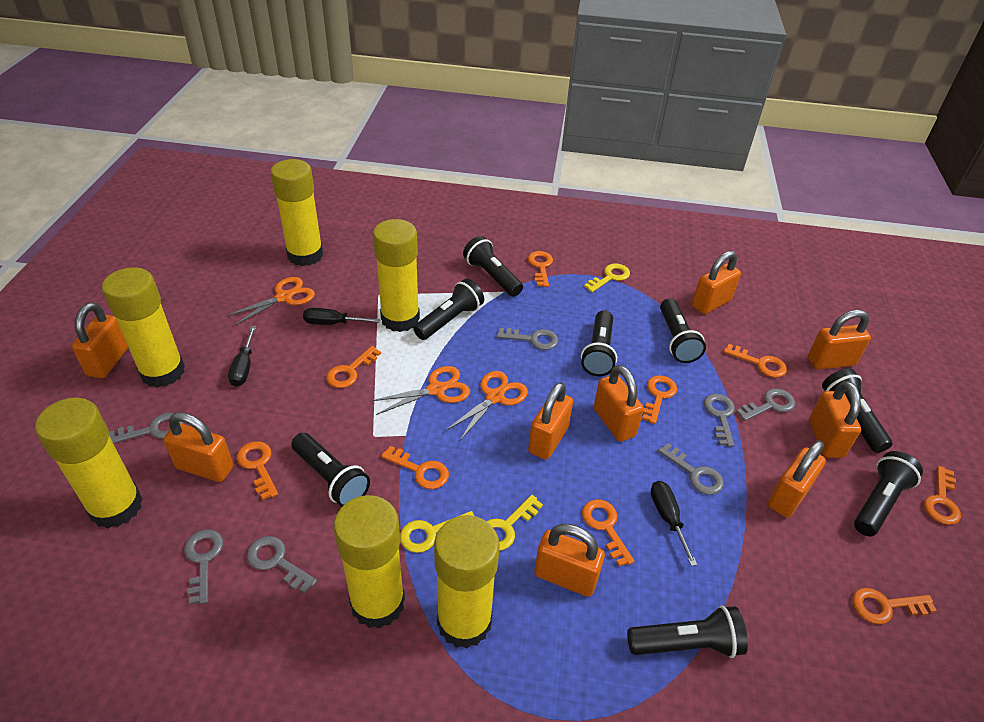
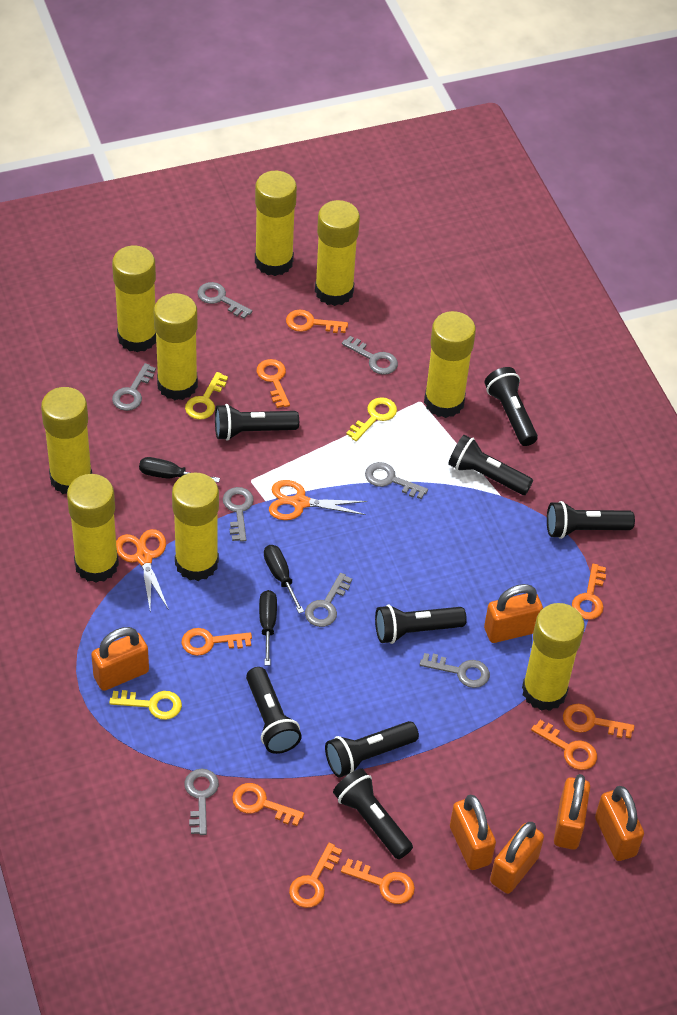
grey key: [109,413,183,444] [184,529,223,605] [247,536,317,594] [497,328,558,350] [658,443,724,495] [704,394,735,447] [736,389,795,421] = 7 -> [112,363,156,411] [185,769,219,835] [197,282,252,319] [223,487,254,542] [305,573,352,627] [342,336,398,375] [365,462,428,499] [420,653,490,688] = 8
orange padlock: [71,302,128,378] [163,412,233,482] [528,382,573,460] [534,524,605,597] [593,365,644,442] [692,251,741,314] [768,440,826,518] [808,310,871,370] [809,381,861,458] = 9 -> [91,627,149,691] [450,795,496,870] [484,584,543,643] [490,822,544,894] [554,774,590,850] [595,786,644,861] = 6
orange scissors: [225,277,315,326] [370,366,470,415] [445,371,528,440] = 3 -> [116,529,169,610] [269,480,367,520] = 2
yellow glue stick: [35,398,143,529] [102,267,185,388] [271,159,323,266] [334,495,405,629] [373,219,420,332] [434,515,500,649] = 6 -> [41,387,92,494] [67,474,119,583] [112,246,156,352] [154,293,198,400] [172,473,219,581] [255,171,297,276] [315,200,360,306] [424,311,476,418] [522,603,585,711] = 9

